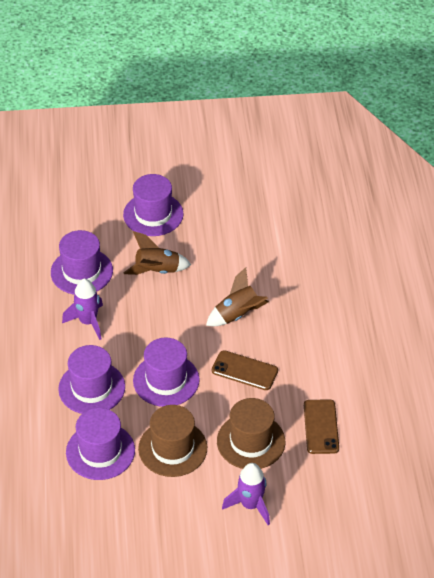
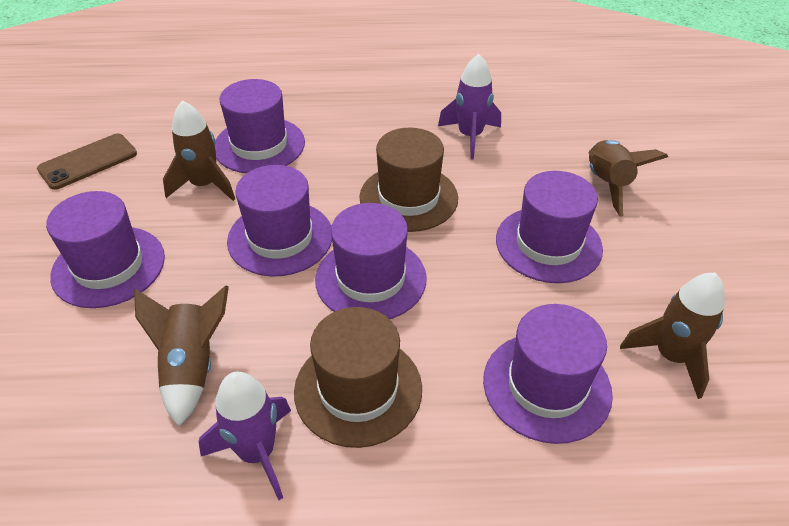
brown phone: [212,350,278,390] [304,399,339,454] = 2 -> [37,134,137,190] = 1
brown rocket: [123,231,191,275] [206,267,269,326] = 2 -> [134,285,229,427] [163,100,235,201] [588,140,668,217] [620,273,725,399] = 4
purple hat: [51,230,113,295] [58,345,125,414] [66,408,135,480] [123,174,184,236] [133,338,200,407] = 5 -> [46,191,165,308] [215,79,305,173] [227,165,332,276] [315,203,427,319] [483,304,613,444] [496,171,603,283] = 6

